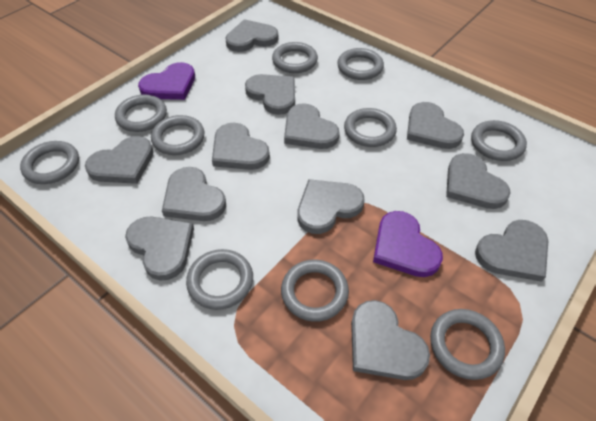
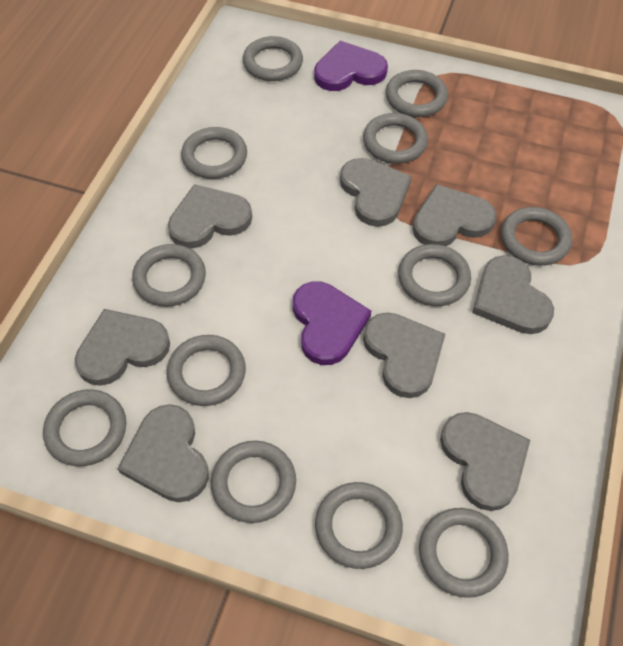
grey heart: [85,136,154,184] [125,217,194,281] [162,167,226,221] [212,123,270,170] [225,19,279,52] [245,74,295,115] [284,103,339,149] [297,179,365,234] [351,300,430,380] [407,102,464,149] [446,153,511,209] [475,220,548,282] = 12 -> [75,309,170,386] [117,404,209,502] [168,184,252,249] [340,158,412,227] [363,312,445,398] [413,184,496,246] [440,412,530,511] [472,255,554,334] = 8
grey ring: [20,141,79,184] [115,94,167,132] [151,115,205,155] [186,249,253,310] [272,42,318,73] [281,260,349,322] [337,48,384,80] [344,108,397,147] [430,309,505,380] [471,120,527,161] = 10 -> [43,389,126,466] [132,244,206,307] [167,335,246,406] [181,127,247,179] [211,441,296,523] [243,36,303,81] [315,482,403,569] [363,113,428,164] [386,70,448,117] [398,244,471,306] [419,508,509,598] [501,207,572,266] = 12

